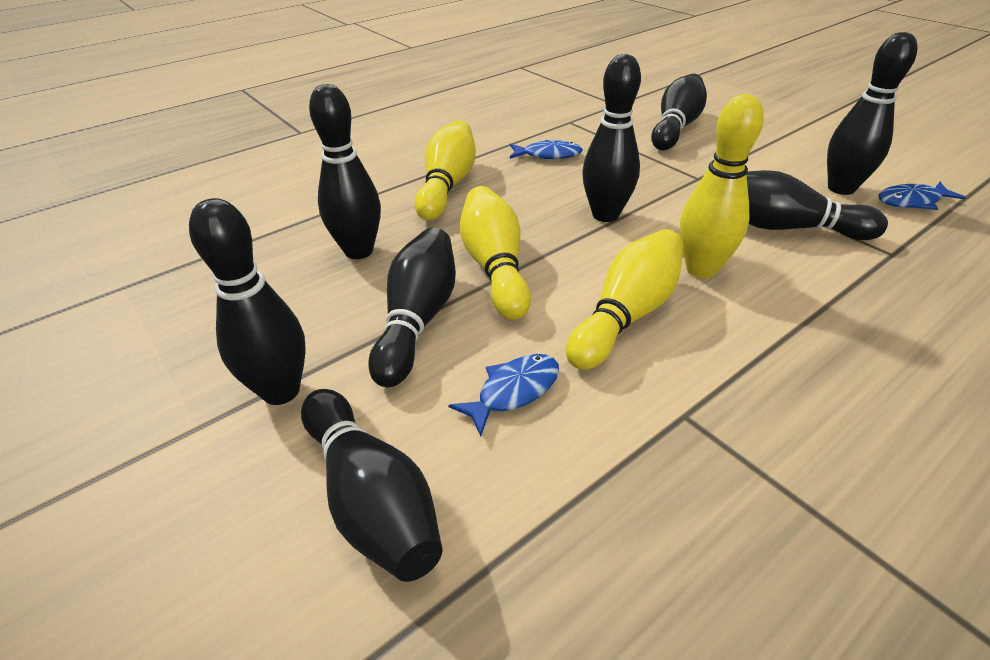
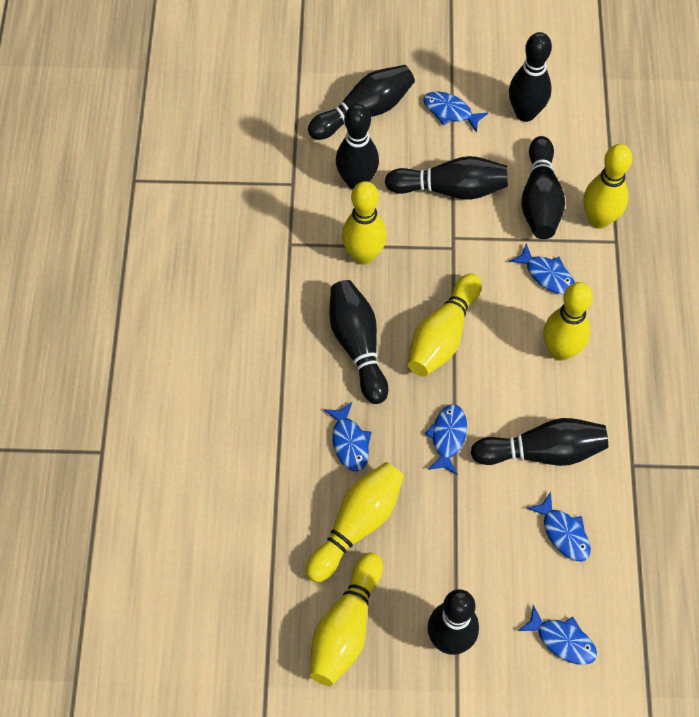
blue fish: [448,354,559,437] [510,140,583,159] [878,182,966,210] = 3 -> [324,402,372,471] [423,92,488,133] [425,404,467,475] [509,243,575,294] [518,605,597,665] [527,492,591,562] = 6
yellow bowling pin: [414,120,476,220] [460,186,531,320] [566,229,684,370] [680,94,764,278] = 4 -> [305,462,404,582] [310,552,383,686] [342,181,387,265] [408,273,482,377] [543,282,593,361] [584,144,633,229] = 6

